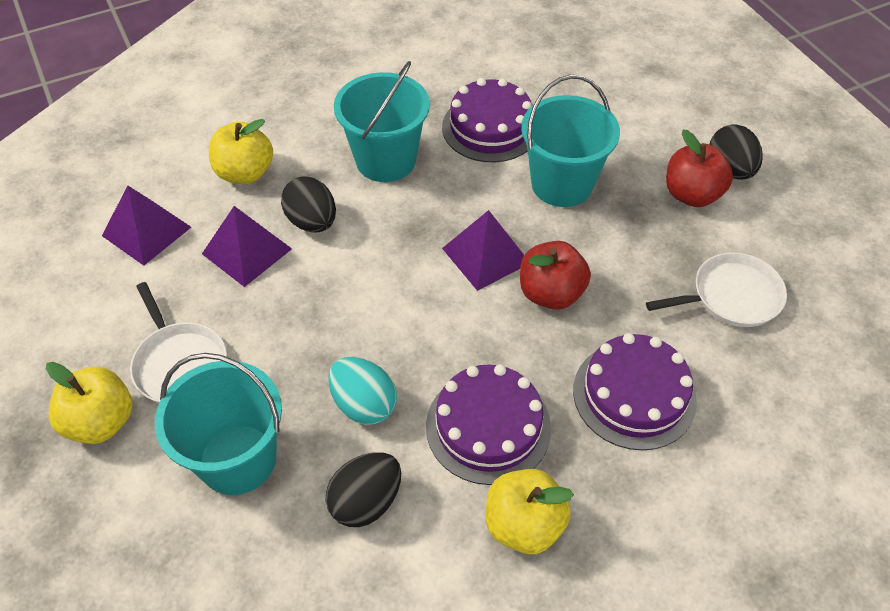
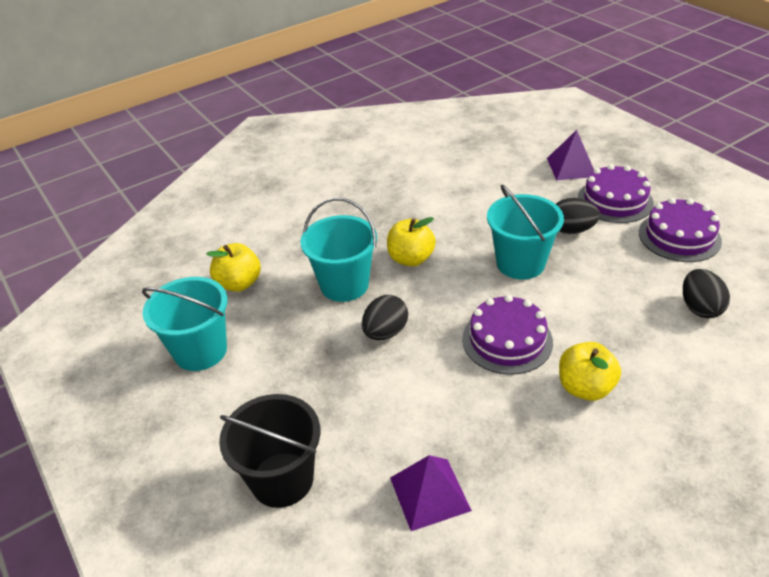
black bucket: none = 0 -> [219,394,320,508] = 1
purple pyramid: [102,186,191,266] [202,206,292,287] [442,210,524,291] = 3 -> [390,455,472,531] [547,130,594,180] = 2
red apple: [520,241,591,310] [666,129,733,207] = 2 -> none = 0
turquoise egg: [328,357,397,425] = 1 -> none = 0
white pan: [130,282,227,403] [646,252,787,327] = 2 -> none = 0

